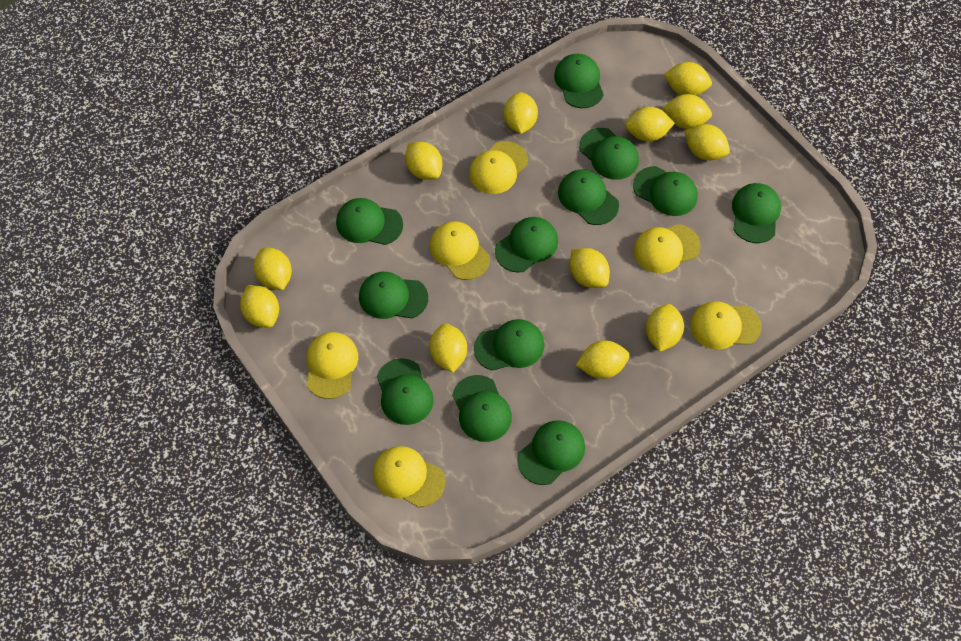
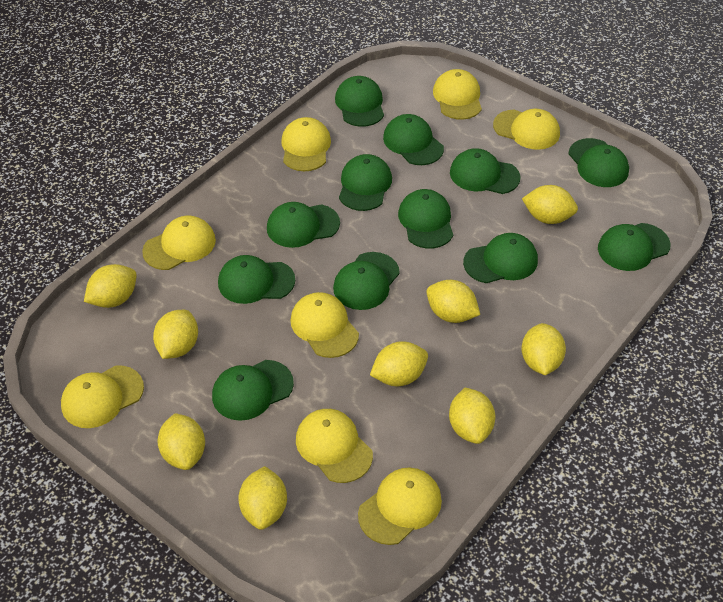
yellow cap: [306,332,358,399] [373,446,445,508] [430,221,490,280] [469,141,528,194] [633,224,701,273] [690,301,762,350] = 6 -> [61,366,144,428] [142,216,216,270] [281,117,331,171] [290,292,359,358] [296,409,373,483] [358,467,442,545] [433,69,482,120] [493,109,560,150] = 8
yellow lemon: [240,285,279,328] [254,247,292,290] [405,142,442,180] [429,323,467,373] [504,92,538,134] [570,248,610,288] [576,340,630,379] [625,107,675,142] [646,304,684,352] [662,94,712,129] [664,62,712,96] [684,124,730,160] = 12 -> [84,264,137,308] [153,310,198,359] [158,413,205,470] [238,466,287,530] [370,341,428,386] [427,280,480,323] [449,388,495,444] [521,323,566,375] [522,185,578,224] = 9

